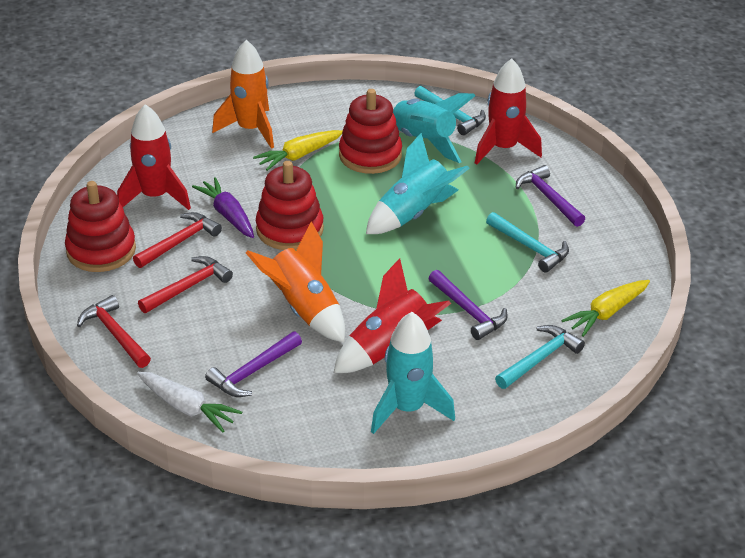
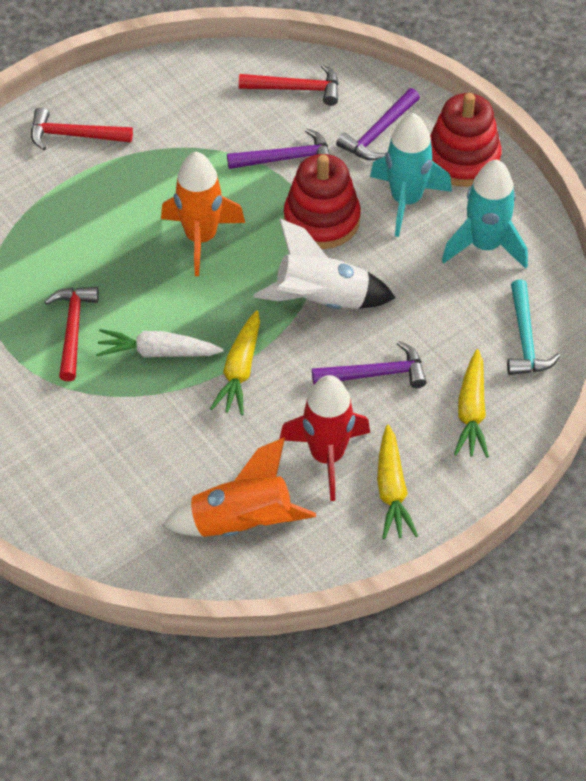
purple carrot: [192,177,254,238] = 1 -> none = 0
red rocket: [117,104,191,210] [334,258,451,373] [475,59,542,164] = 3 -> [279,375,370,501] = 1
red stacking toy: [65,181,136,272] [256,161,324,250] [339,89,402,174] = 3 -> [284,154,361,249] [430,93,502,187] = 2
turquoise hammer: [414,86,486,135] [486,212,569,273] [495,325,585,389] = 3 -> [507,279,560,375] = 1
turquoise rocket: [366,133,470,234] [371,312,455,434] [392,93,476,163] = 3 -> [370,113,452,237] [442,159,528,269] = 2
white rocket: none = 0 -> [254,219,395,309] = 1
yellow carrot: [253,130,343,171] [561,280,650,337] = 2 -> [210,310,260,416] [377,424,418,539] [454,349,489,458] = 3

